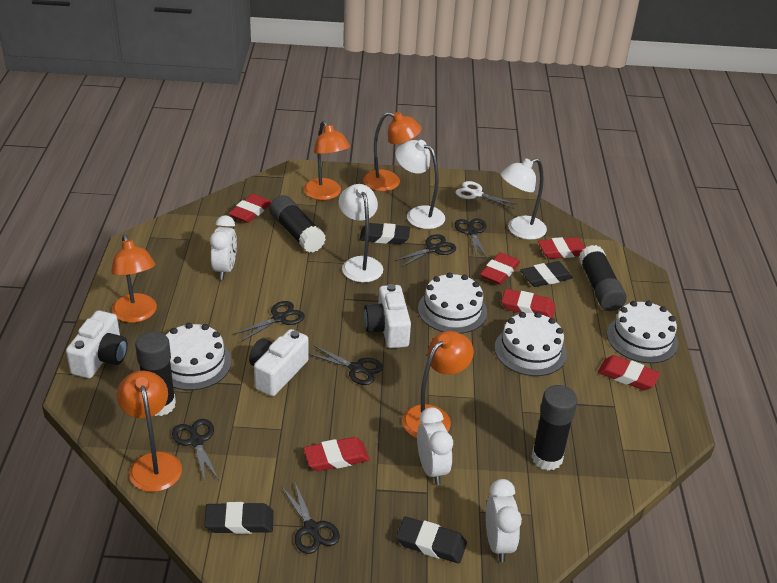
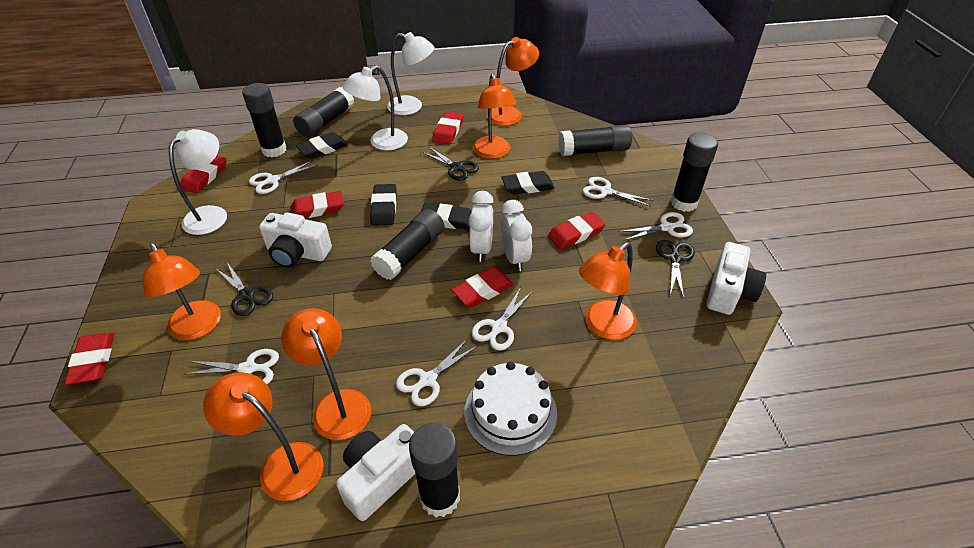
black glue stick: [135,331,176,416] [269,195,326,253] [531,385,578,471] [579,245,627,311] = 4 -> [242,83,286,157] [293,87,354,137] [371,209,444,280] [409,423,460,517] [558,125,632,156] [671,132,718,212] = 6
black scissors: [172,419,219,482] [235,301,305,342] [281,483,340,554] [309,346,383,385] [394,234,456,267] [454,218,487,258] = 6 -> [216,262,273,316] [422,147,479,181] [656,240,695,298] = 3
orange lamp: [111,234,157,323] [117,371,182,492] [304,121,350,200] [363,112,422,191] [402,331,474,438] = 5 -> [143,243,221,340] [203,372,324,501] [281,308,371,440] [473,73,517,159] [486,37,539,126] [579,242,637,340] = 6
white cake: [166,323,231,390] [418,272,487,334] [495,312,567,376] [607,301,678,363] = 4 -> [464,361,557,456] = 1
white clock: [210,215,237,280] [417,407,453,485] [486,479,522,562] = 3 -> [468,191,494,262] [501,200,532,271] = 2
white scissors: [456,181,518,209] = 1 -> [183,349,279,384] [249,160,317,194] [396,338,478,406] [472,287,533,351] [583,177,654,207] [619,212,693,241] = 6

